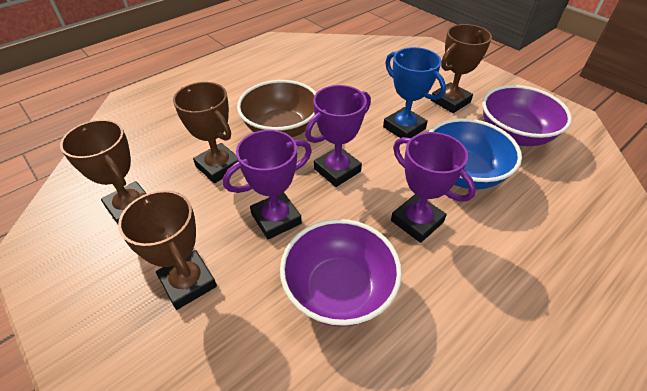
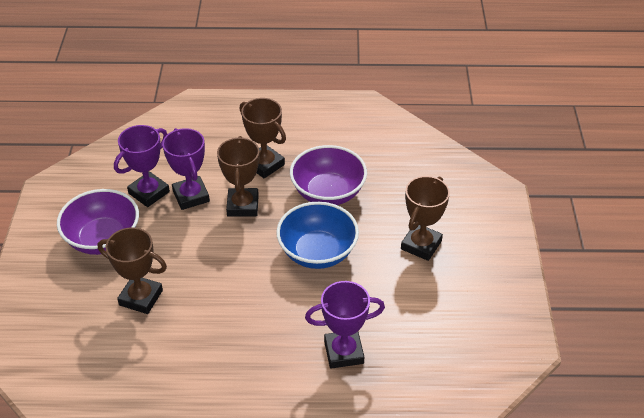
blue trophy: [383,47,446,138] = 1 -> none = 0
brown bowl: [237,80,316,137] = 1 -> none = 0

